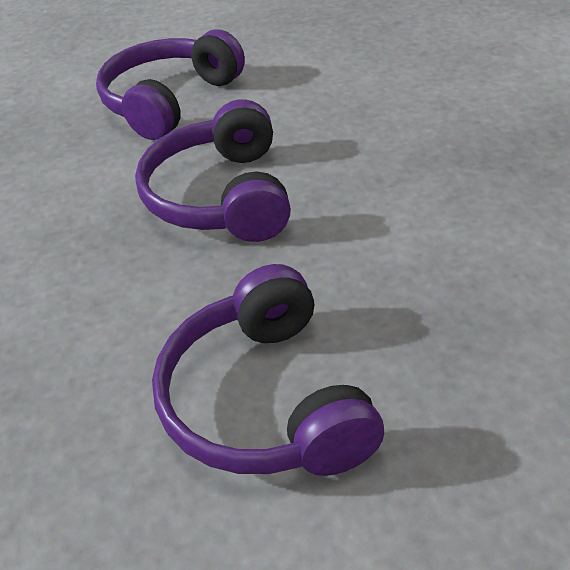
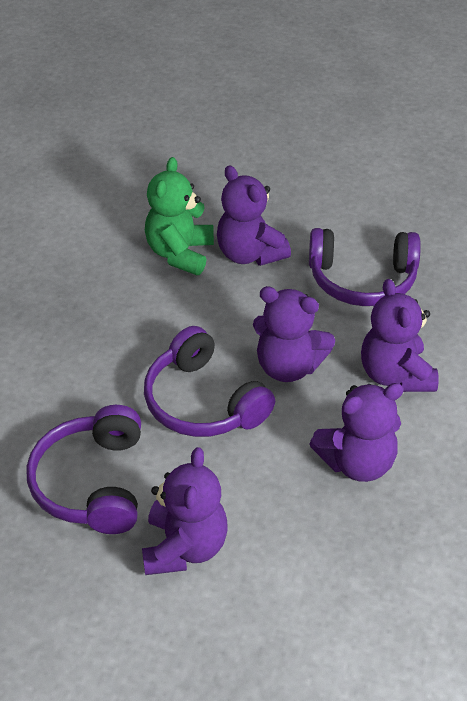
green teddy bear: none = 0 -> [145,157,214,275] = 1
purple teddy bear: none = 0 -> [142,447,228,575] [217,165,291,266] [253,286,335,382] [310,383,404,482] [361,279,438,392] = 5

